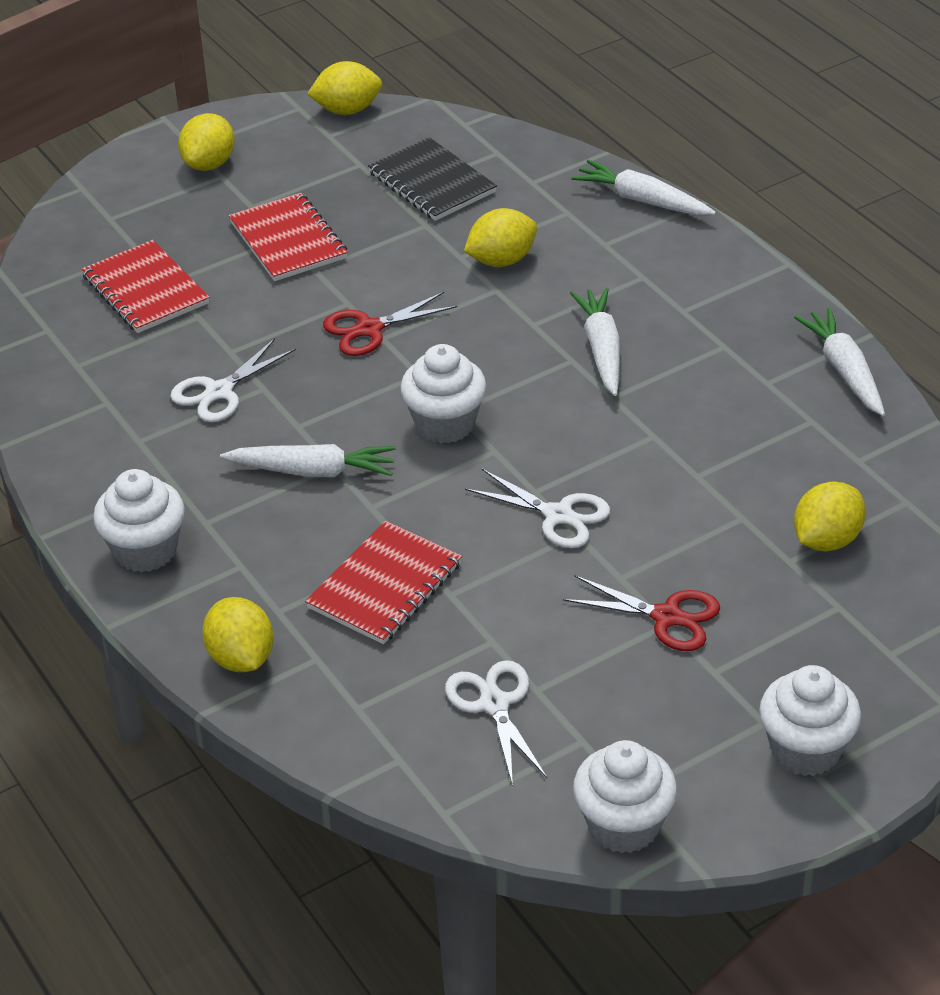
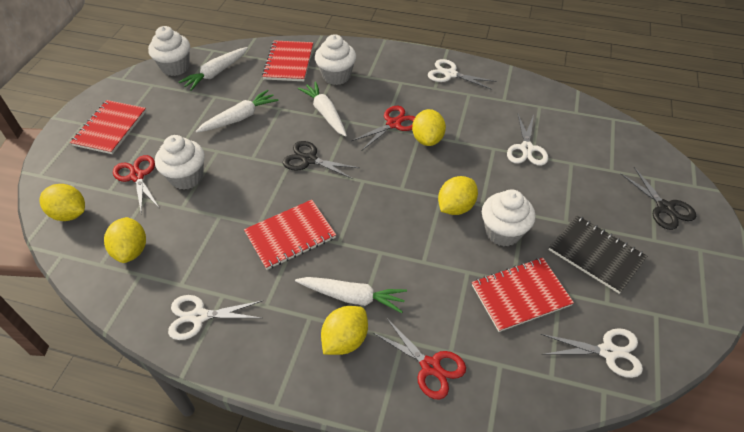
black scissors: none = 0 -> [283,141,359,179] [620,167,696,230] = 2
red notebook: [81,240,210,333] [229,193,348,281] [305,521,462,644] = 3 -> [70,100,146,154] [244,200,336,270] [262,40,313,81] [472,258,574,332] = 4
red scissors: [323,292,457,356] [563,576,720,651] = 2 -> [113,155,160,215] [352,106,415,150] [373,319,466,399] = 3
white scissors: [170,338,296,422] [445,660,547,786] [465,469,610,548] = 3 -> [168,295,262,340] [428,59,497,90] [507,114,548,166] [541,328,643,378] = 4

